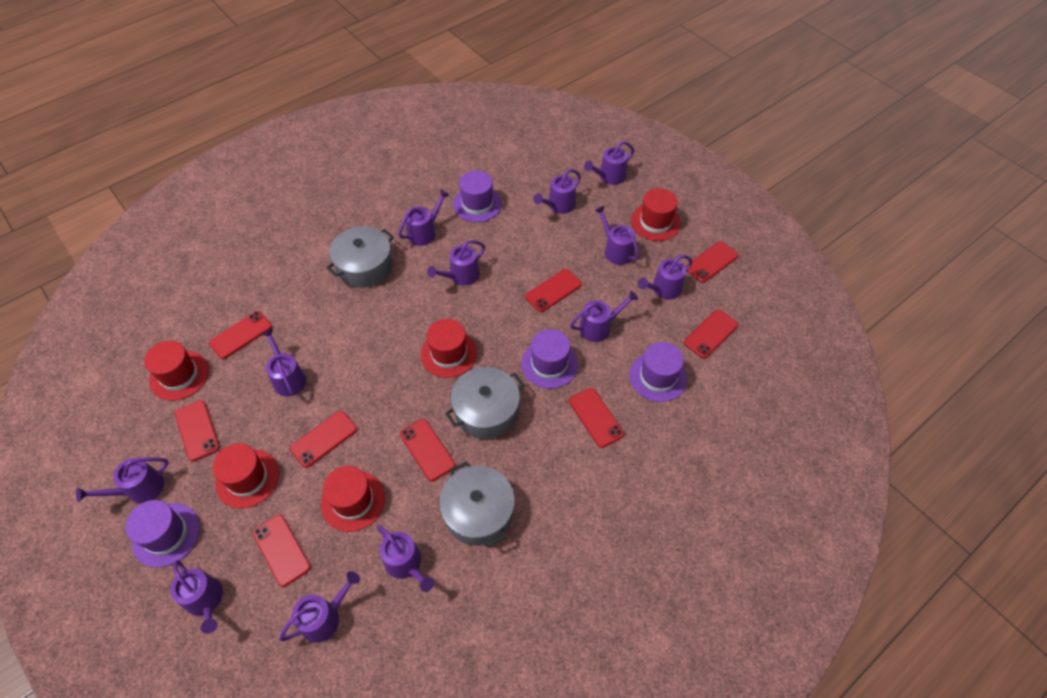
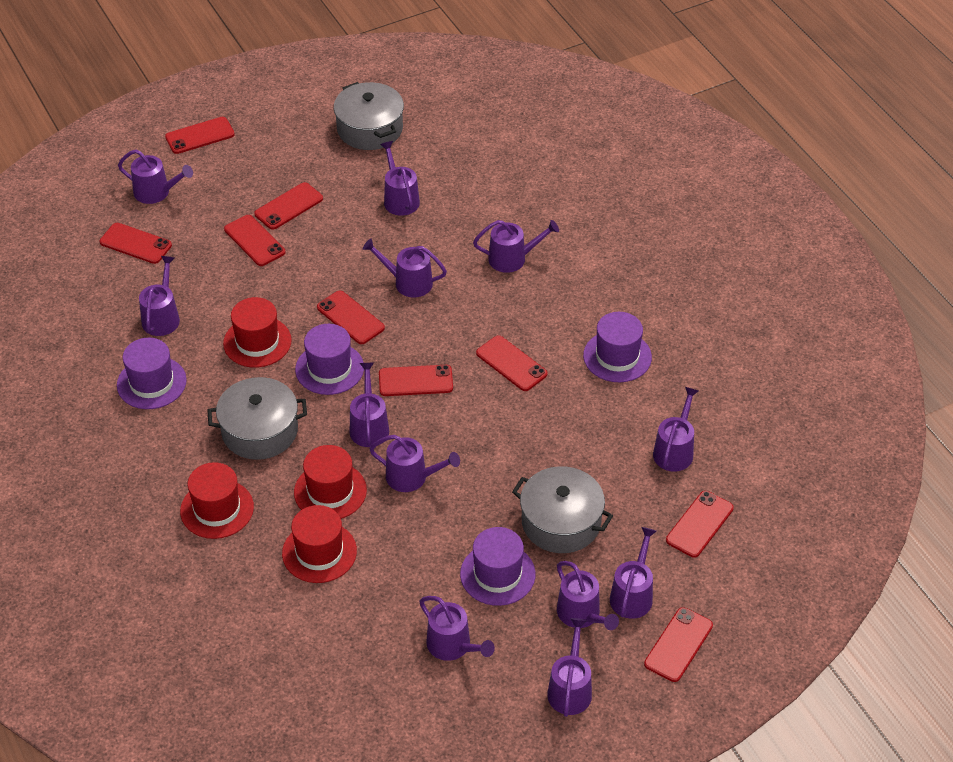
red hat: [144,341,209,401] [213,444,279,508] [321,466,385,532] [421,319,477,378] [631,188,681,241] = 5 -> [180,462,254,539] [223,297,292,368] [282,505,357,583] [294,445,367,519] = 4

